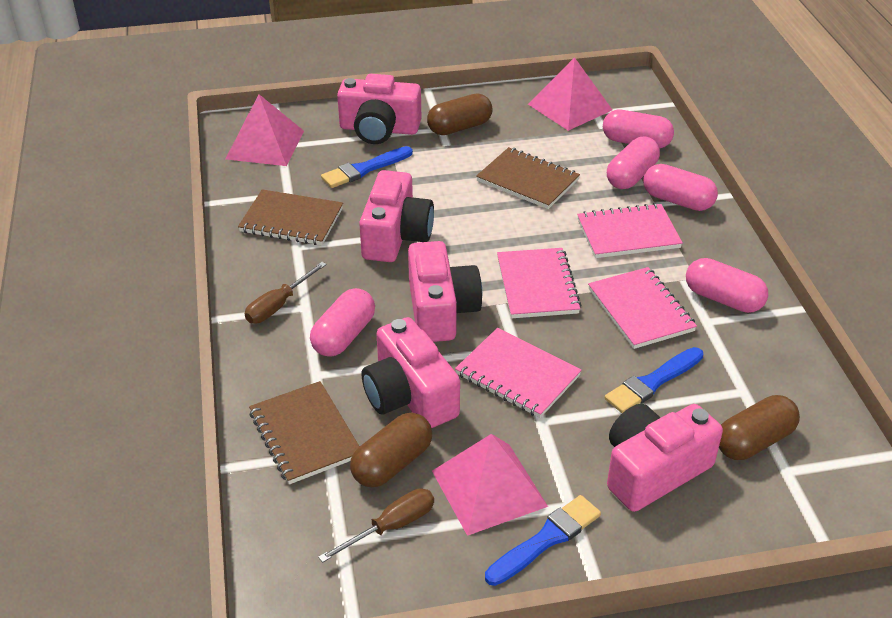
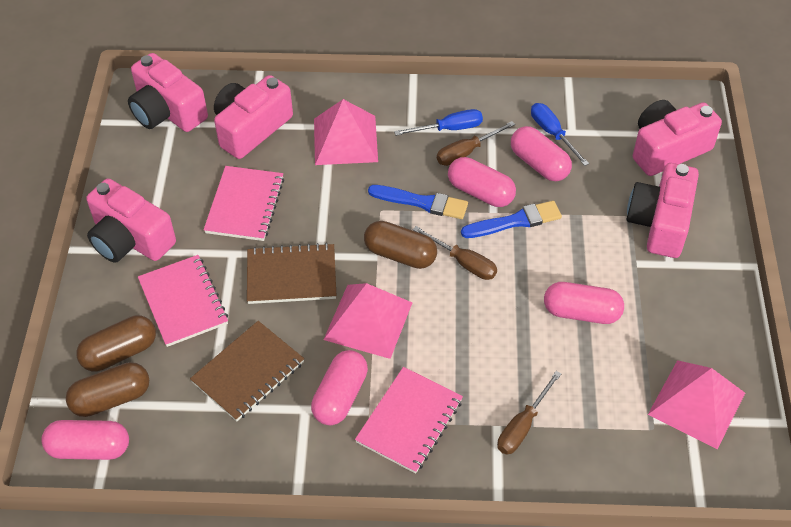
blue brush: [321,146,413,188] [485,495,601,586] [605,347,704,413] = 3 -> [368,185,468,219] [461,201,562,238] = 2
blue screwdriver: none = 0 -> [394,109,483,136] [531,103,589,166] = 2
brown notebook: [238,189,343,245] [249,381,360,484] [476,147,580,209] = 3 -> [190,321,304,421] [247,243,337,304] = 2
brown screwdriver: [245,262,327,324] [318,488,434,563] = 2 -> [413,226,497,280] [437,121,515,166] [497,371,561,455] = 3
pink notebook: [455,328,582,418] [497,248,581,318] [577,203,683,258] [588,267,697,349] = 4 -> [138,255,228,347] [204,166,284,241] [355,367,463,474] = 3

